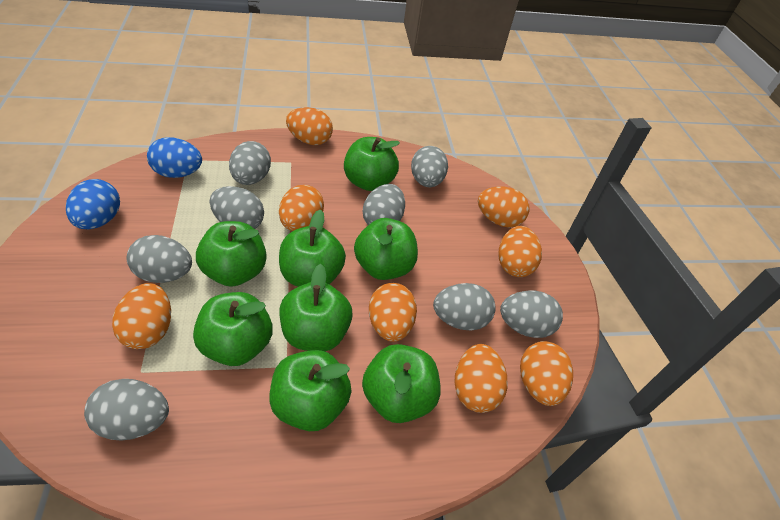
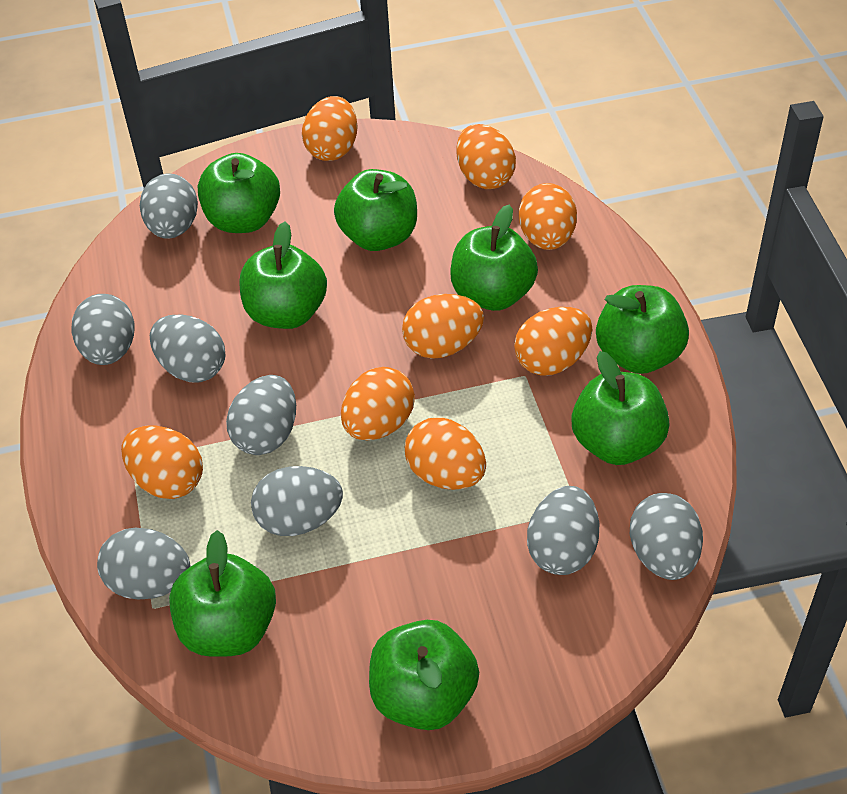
blue egg: [66,179,120,229] [147,137,202,178] = 2 -> none = 0

